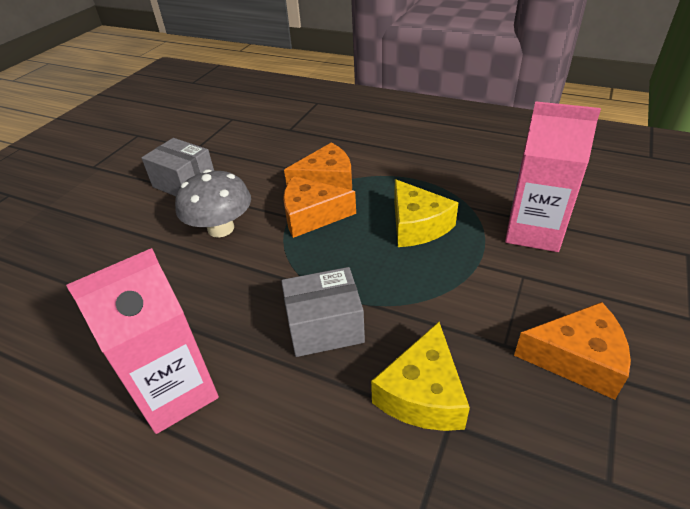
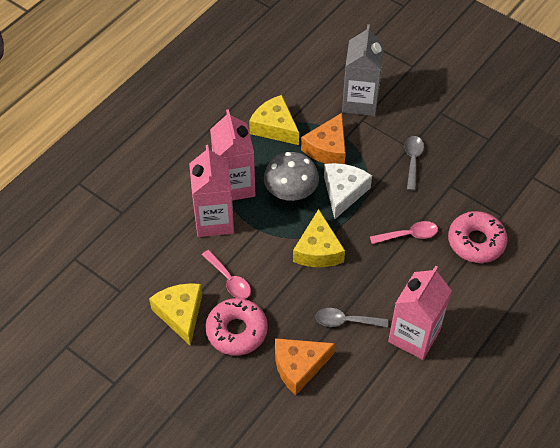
grey box: [142,138,214,196] [281,267,365,357] = 2 -> none = 0
grey carton: none = 0 -> [342,24,384,116] = 1
grey spoon: none = 0 -> [315,308,388,327] [404,136,424,191] = 2
orange cheese: [283,176,356,238] [284,143,352,190] [514,302,631,400] = 3 -> [275,338,335,395] [301,113,346,164] = 2
pink carton: [66,248,219,434] [505,101,601,252] = 2 -> [189,145,234,237] [210,109,256,200] [388,266,452,360] = 3
pink donut: none = 0 -> [205,298,268,356] [448,211,508,263] = 2
pink spoon: none = 0 -> [202,250,251,299] [370,221,438,244] = 2
white cheese: none = 0 -> [324,163,372,219] = 1
yellow cheese: [371,322,470,431] [394,179,458,247] = 2 -> [149,283,202,346] [249,95,299,145] [293,209,345,267] = 3

